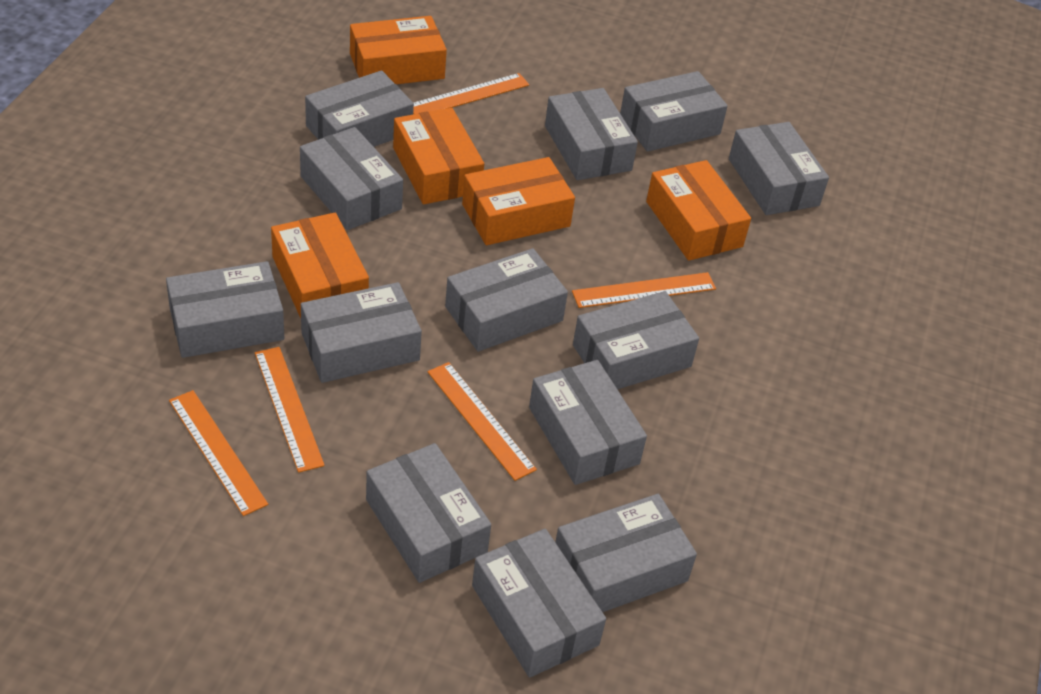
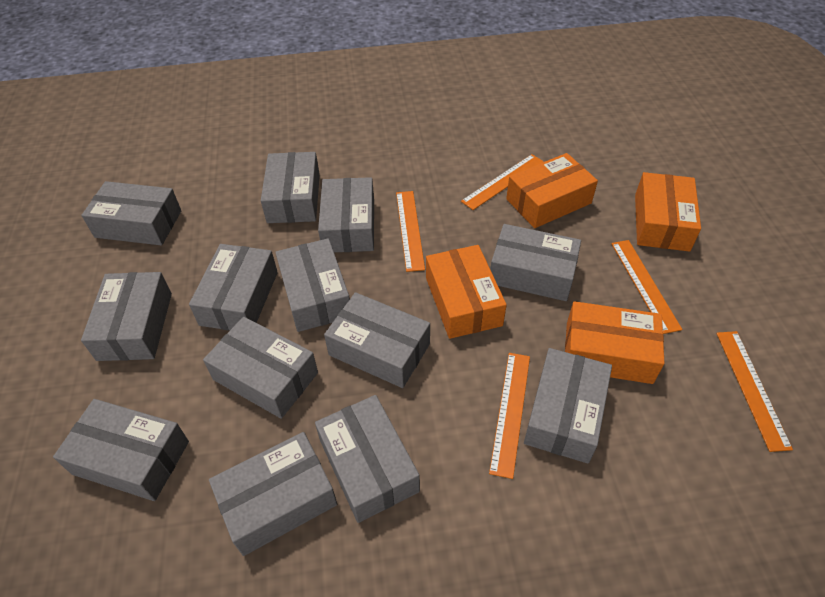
orange box: [271,213,369,318] [350,16,447,84] [393,108,484,204] [462,157,575,245] [646,160,751,261] = 5 -> [426,245,507,339] [506,153,598,228] [565,301,665,384] [635,172,701,252] = 4

